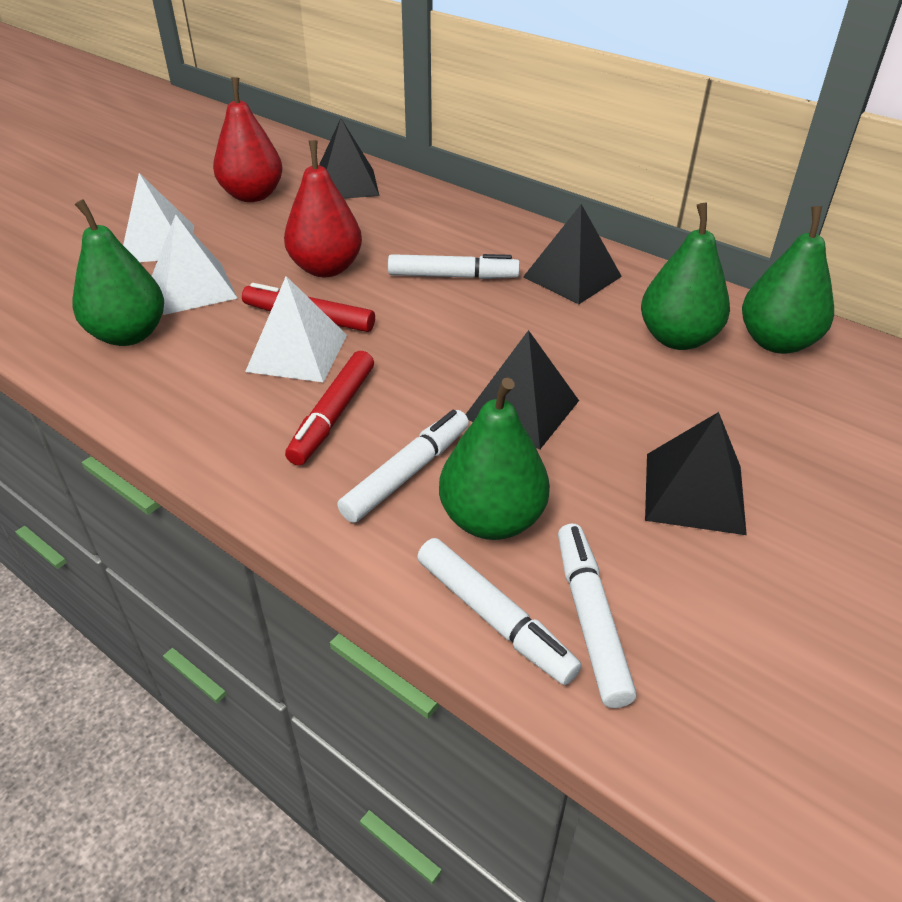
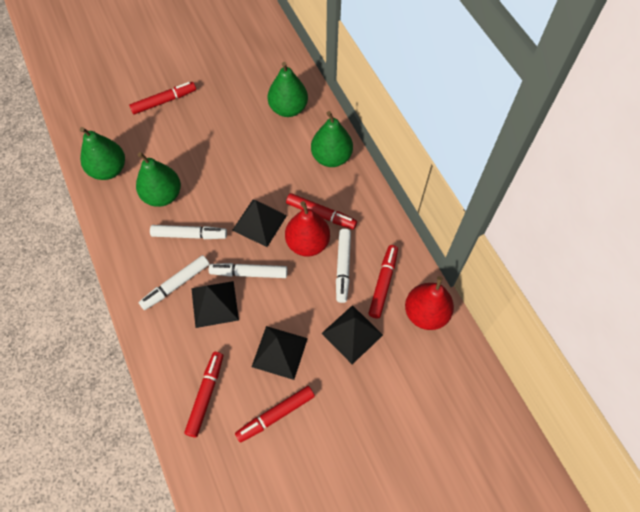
red marker: [242,283,375,332] [285,351,374,466] = 2 -> [129,82,196,115] [184,352,223,438] [235,386,315,443] [286,193,357,229] [368,245,398,318] = 5
white pyramid: [123,173,194,262] [152,214,237,315] [245,276,347,382] = 3 -> none = 0

